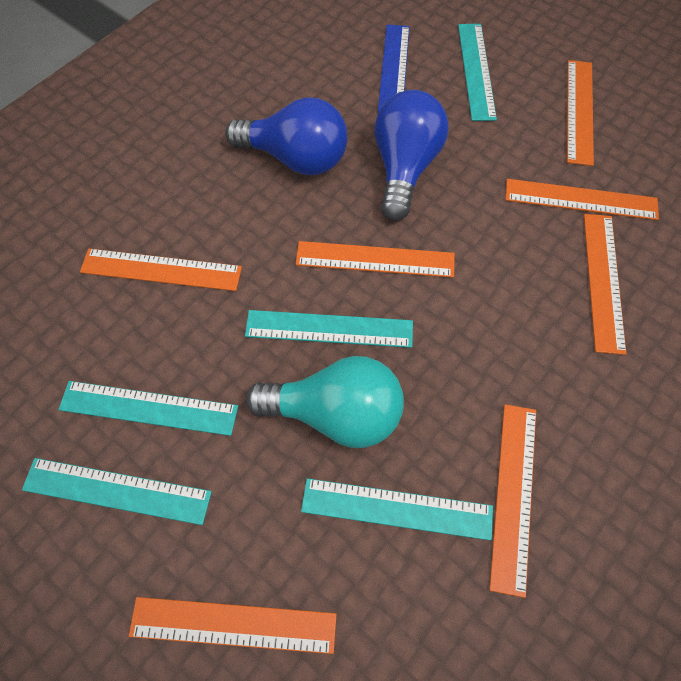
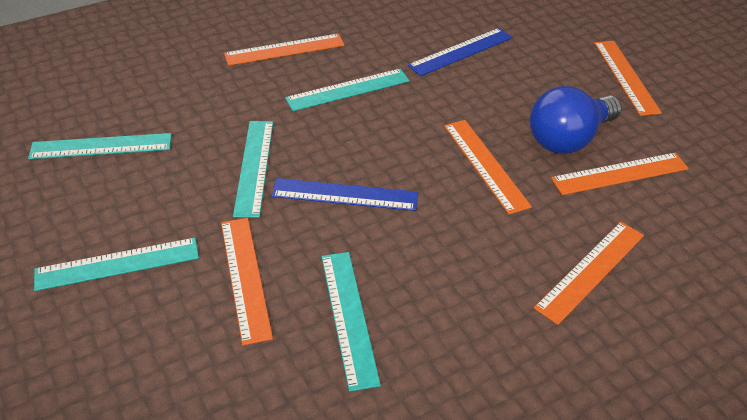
blue light bulb: [225,97,347,175] [374,90,448,221] = 2 -> [530,86,622,154] = 1
blue ruler: [378,25,409,112] = 1 -> [271,178,418,211] [408,28,513,76] = 2
orange ruler: [80,249,242,291] [129,597,337,654] [295,241,455,278] [489,404,536,598] [505,179,659,220] [567,60,594,166] [584,214,626,355] = 7 -> [221,218,273,345] [224,34,345,66] [444,120,532,214] [534,222,644,325] [551,153,689,195] [594,41,662,116] = 6
turquoise light bulb: [246,356,404,448] = 1 -> none = 0

